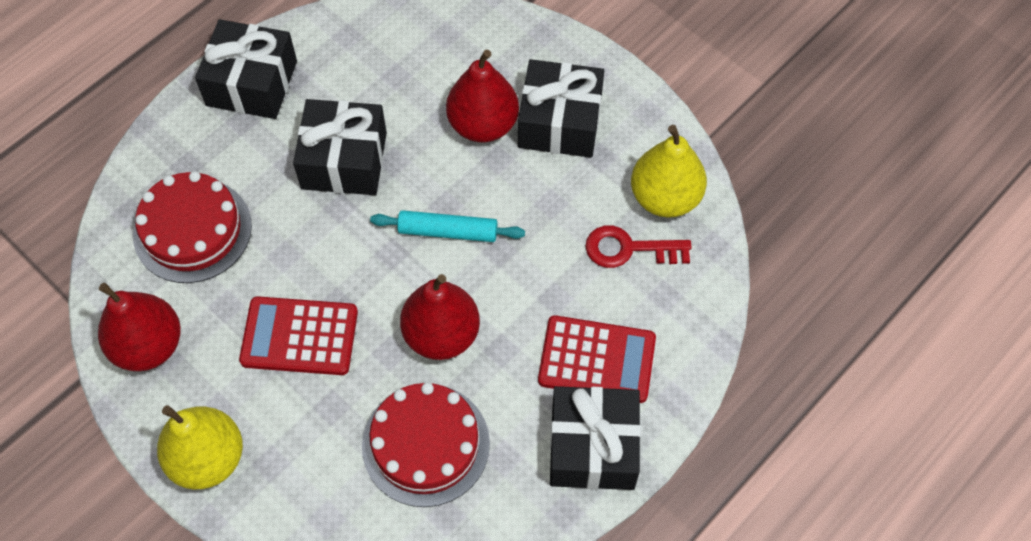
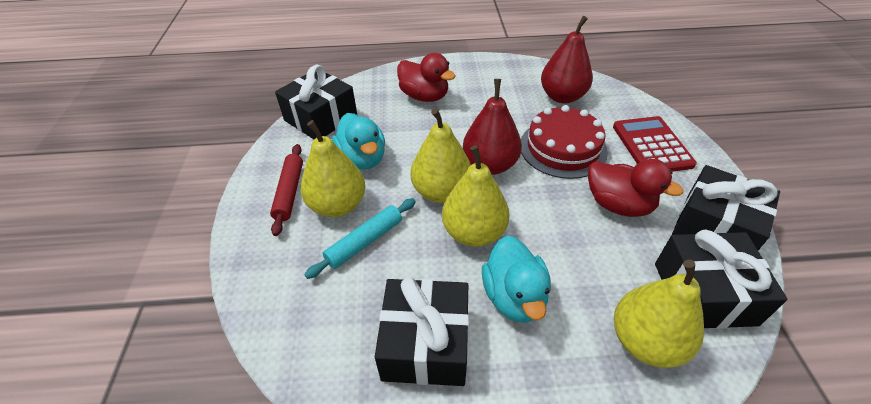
red cake: [133,171,252,283] [362,383,490,507] = 2 -> [521,105,608,179] = 1
red calculator: [239,296,358,375] [538,315,656,403] = 2 -> [613,116,697,172] = 1
red duck: none = 0 -> [397,53,455,102] [588,159,684,217] = 2
red key: [586,225,692,268] = 1 -> none = 0
red pear: [98,283,181,371] [400,274,480,360] [446,50,519,142] = 3 -> [463,79,522,175] [541,16,593,104] = 2
red rolling pin: none = 0 -> [270,144,303,236] = 1
turquoise duck: none = 0 -> [332,113,385,170] [482,235,551,323] = 2
yellow pear: [157,405,243,489] [631,125,707,218] = 2 -> [301,120,365,217] [410,108,471,203] [442,145,509,247] [614,260,704,368] = 4

